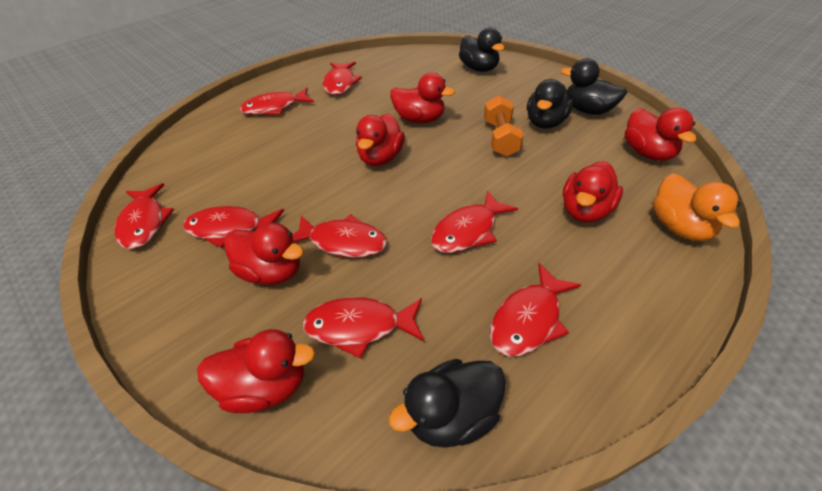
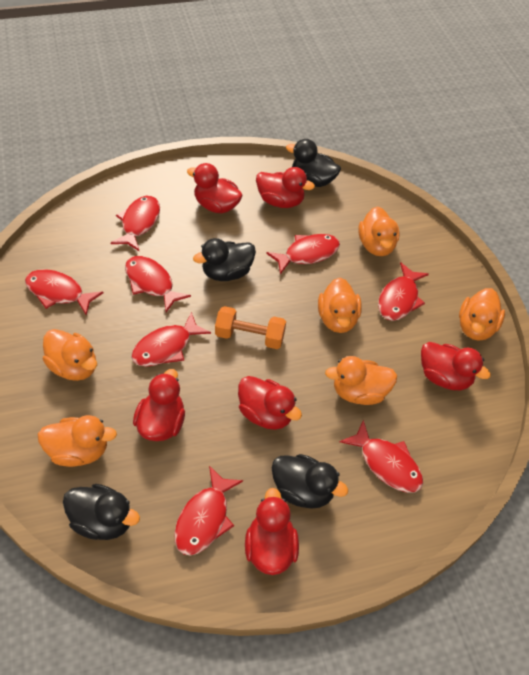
orange duck: [653,173,740,241] = 1 -> [38,415,117,467] [43,329,97,381] [318,278,362,333] [325,356,397,405] [358,206,400,256] [459,288,505,341] = 6

